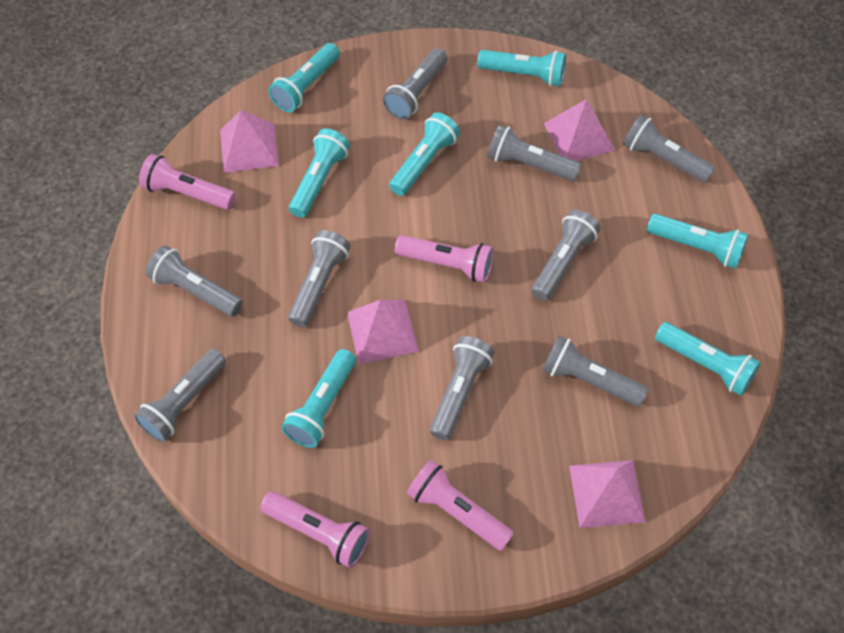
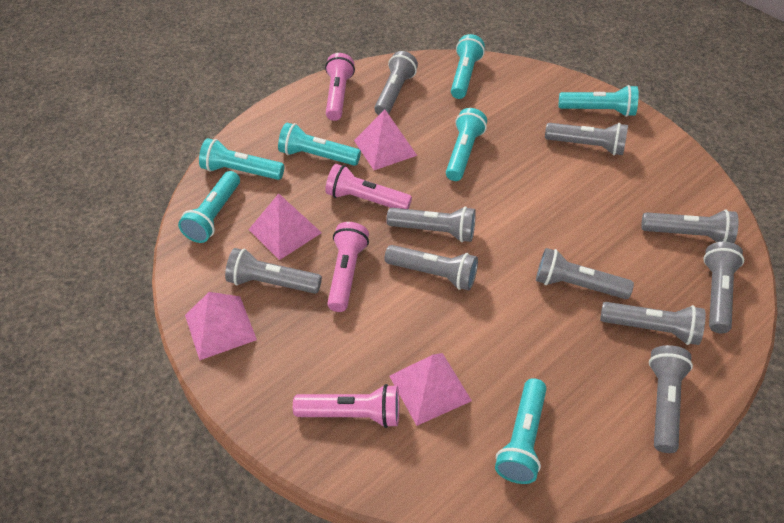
grey flashlight: [134,349,226,442] [146,245,243,317] [288,230,351,327] [383,48,447,120] [430,336,495,441] [487,125,581,181] [531,210,601,301] [542,336,648,406] [623,115,715,183] = 9 -> [225,248,322,294] [374,51,418,115] [385,245,478,290] [387,207,476,242] [536,248,634,299] [545,123,628,155] [600,302,705,345] [641,209,738,243] [649,345,693,453] [703,242,744,333] = 10

